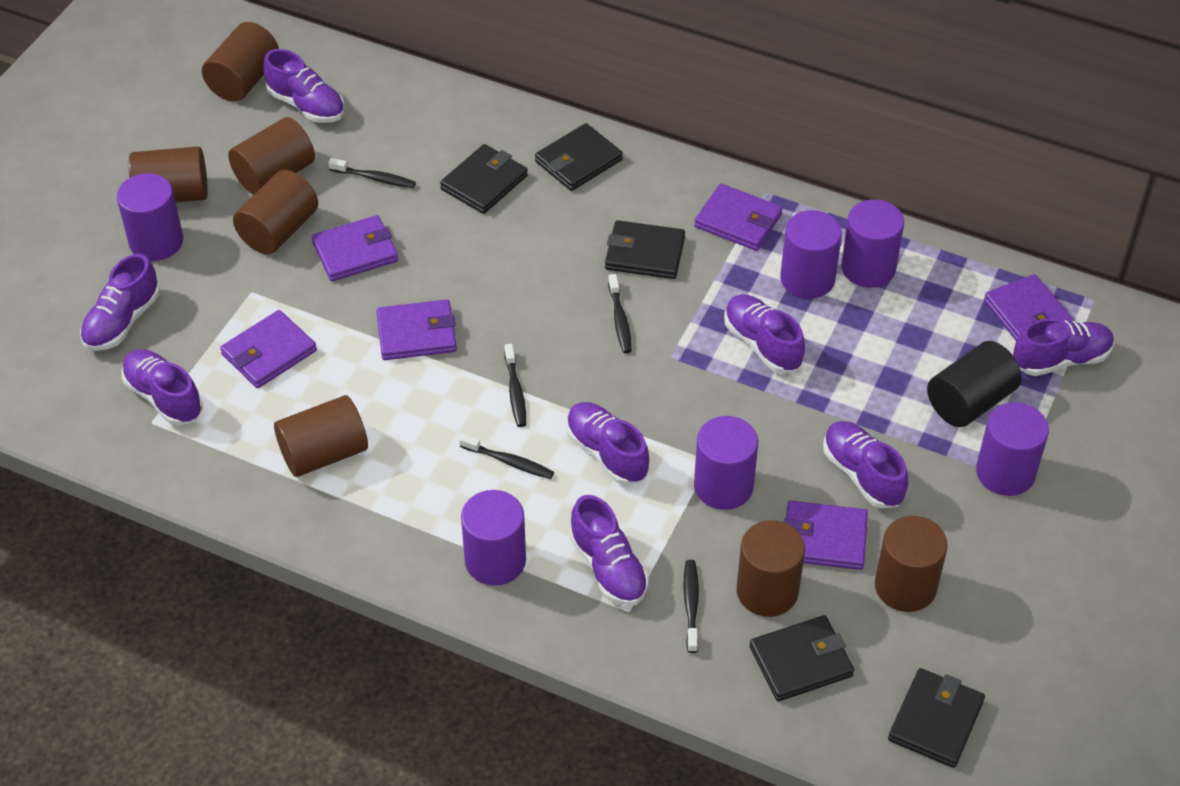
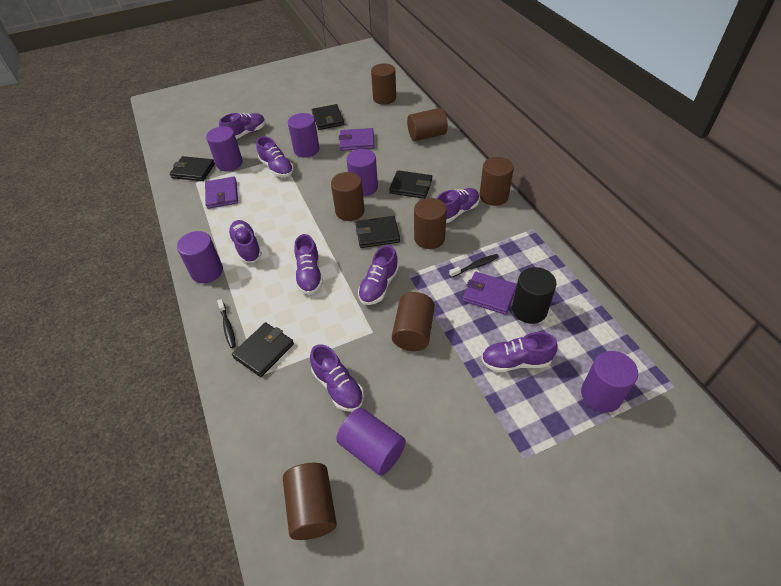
black toothbrush: [328,158,416,188] [459,434,554,479] [504,344,526,427] [608,274,632,353] [683,560,699,653] = 5 -> [217,299,236,348] [449,254,499,278] = 2
purple wallet: [220,310,317,388] [312,215,398,281] [376,300,457,360] [694,184,783,251] [784,501,868,570] [984,274,1075,340] = 6 -> [205,176,238,209] [339,128,374,151] [463,272,517,315] = 3

